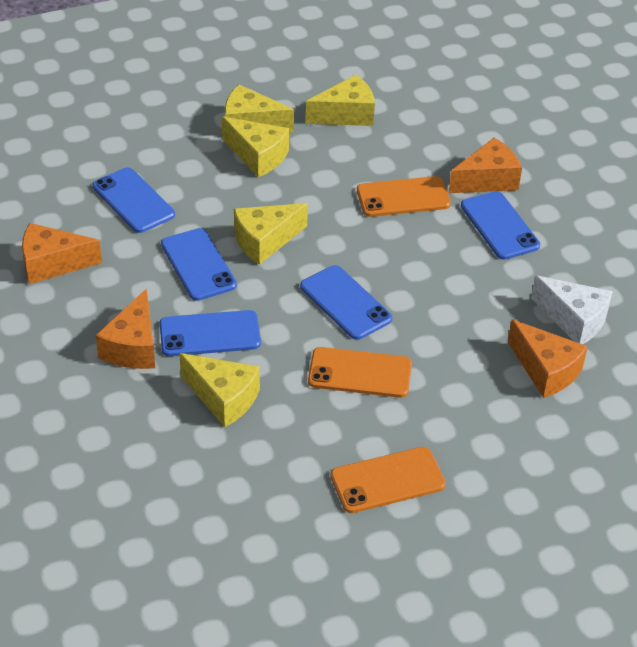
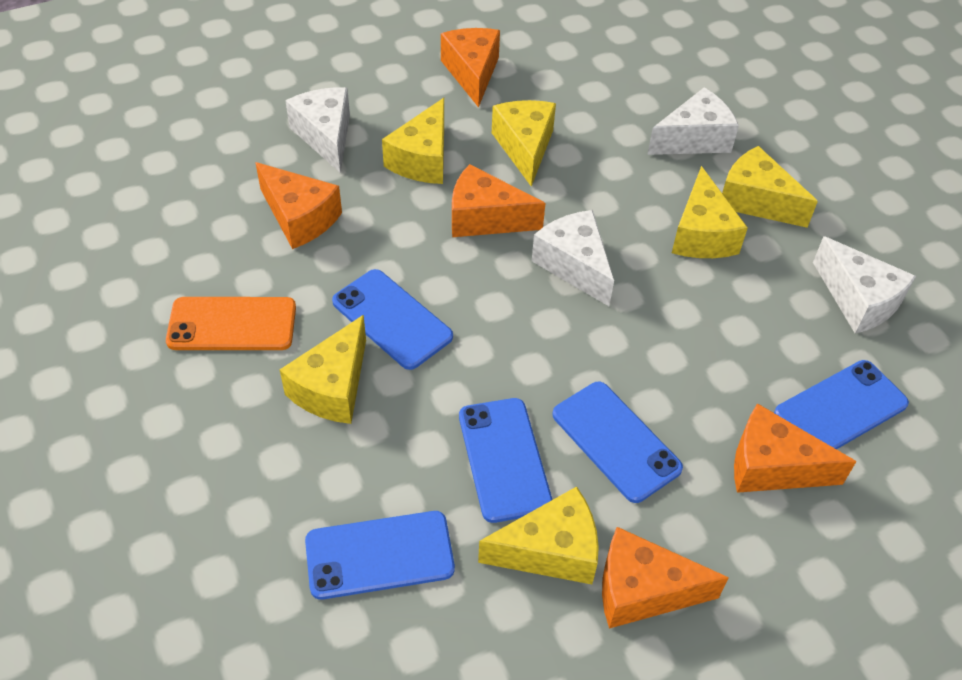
orange cheese: [22,223,102,284] [96,289,155,369] [449,138,522,193] [508,319,588,398] = 4 -> [255,162,342,249] [441,28,500,108] [452,164,545,237] [602,527,729,629] [734,403,857,493] = 5
orange phone: [308,347,412,398] [330,447,446,513] [357,176,451,217] = 3 -> [166,297,296,350] = 1
white cheese: [531,276,613,344] = 1 -> [285,87,350,173] [532,210,614,306] [647,87,739,155] [813,236,916,334] = 4
yellow cheese: [179,353,260,427] [222,116,289,177] [225,85,294,132] [234,203,308,265] [306,75,375,126] = 5 -> [280,315,366,424] [382,98,444,184] [478,486,599,584] [492,100,556,187] [672,166,748,258] [722,146,818,228] = 6

